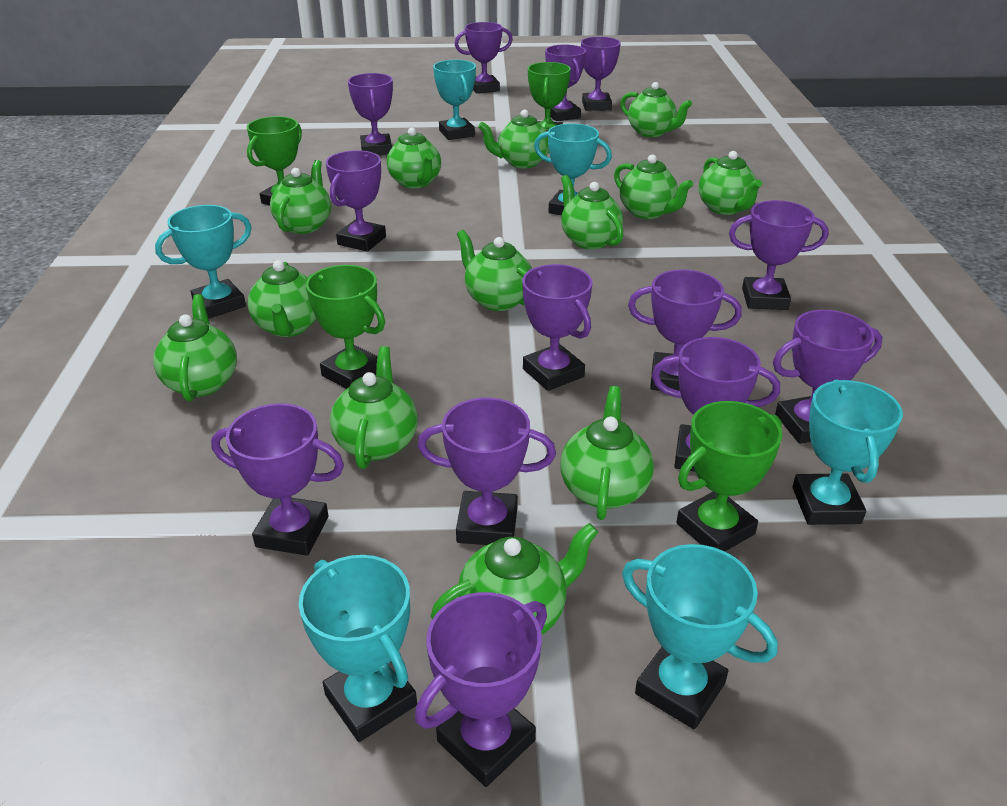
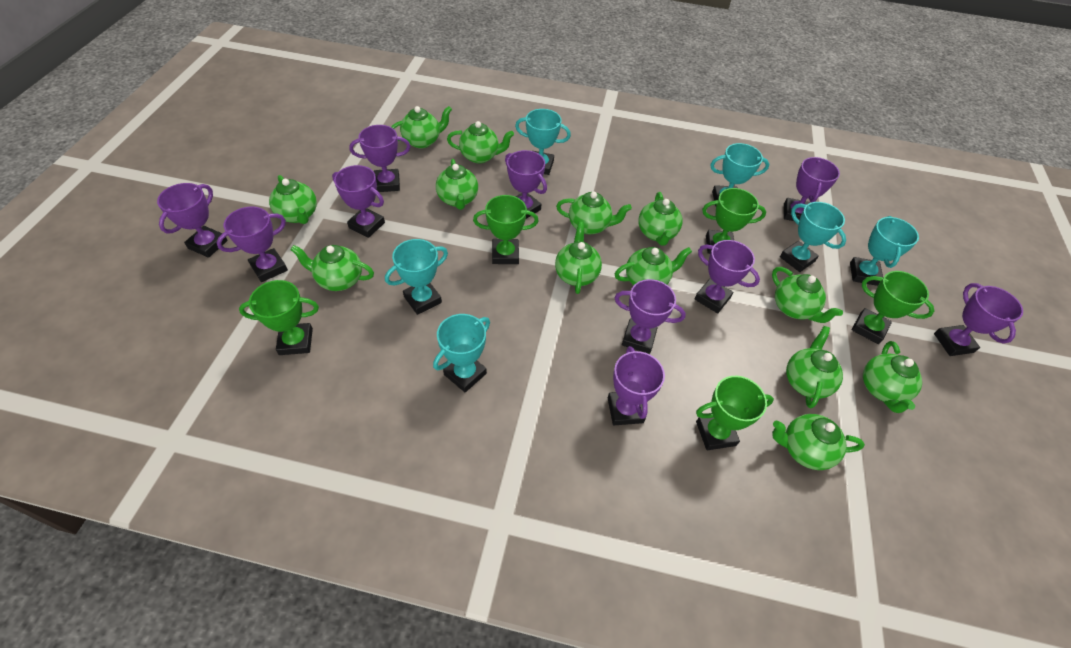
green trophy: [247,116,302,206] [306,265,385,389] [528,62,571,131] [676,401,782,551] = 4 -> [239,280,319,355] [473,195,539,264] [696,376,774,450] [702,188,766,254] [852,271,935,344] = 5
purple trophy: [211,403,344,556] [326,150,386,252] [348,73,393,155] [415,592,547,787] [418,398,556,545] [455,22,513,93] [522,264,592,391] [545,45,586,121] [581,37,621,111] [628,269,742,391] [652,337,780,472] [729,200,828,310] [773,310,882,444] = 13 -> [157,183,228,258] [216,207,288,282] [332,165,385,238] [349,125,411,192] [505,150,547,219] [608,346,665,425] [615,279,686,354] [695,240,760,313] [784,157,840,221] [934,283,1023,356] = 10

